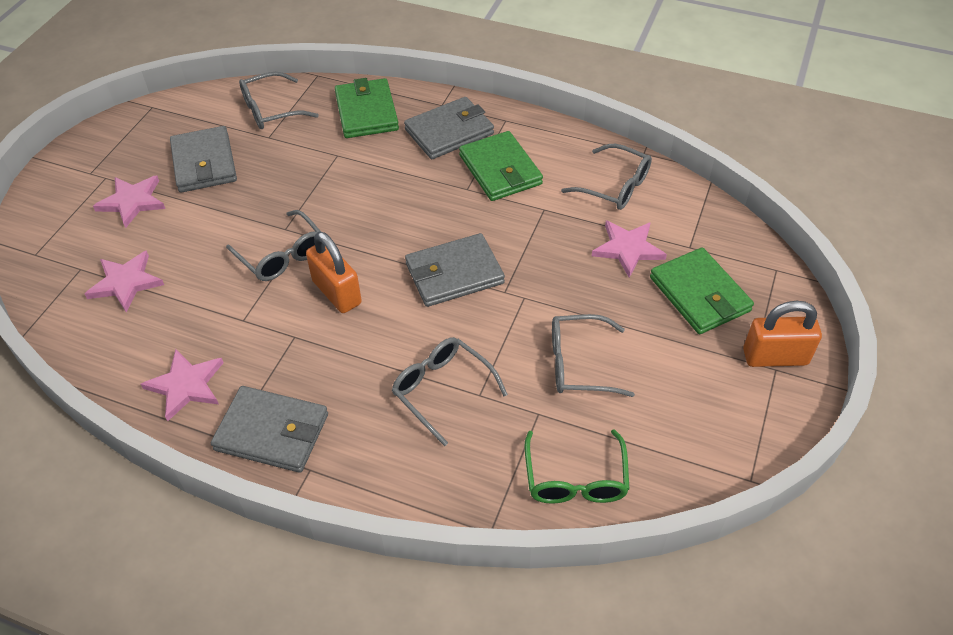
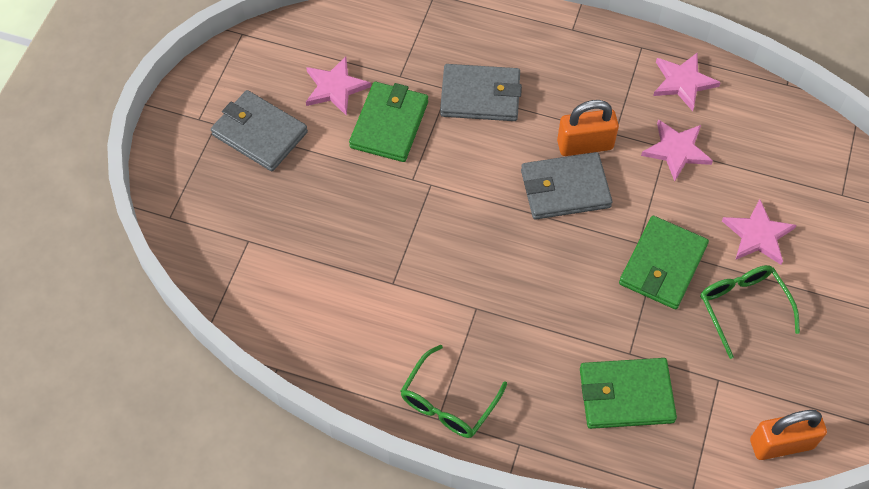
green glasses: [525,429,630,504] = 1 -> [401,345,507,438] [700,265,800,359] = 2
grey glasses: [226,210,321,281] [239,72,319,129] [392,337,508,446] [552,314,635,397] [561,144,652,210] = 5 -> none = 0
grey wallet: [170,126,237,193] [211,386,328,473] [404,97,494,159] [405,233,505,307] = 4 -> [211,90,308,171] [440,64,522,121] [521,152,613,220] = 3

